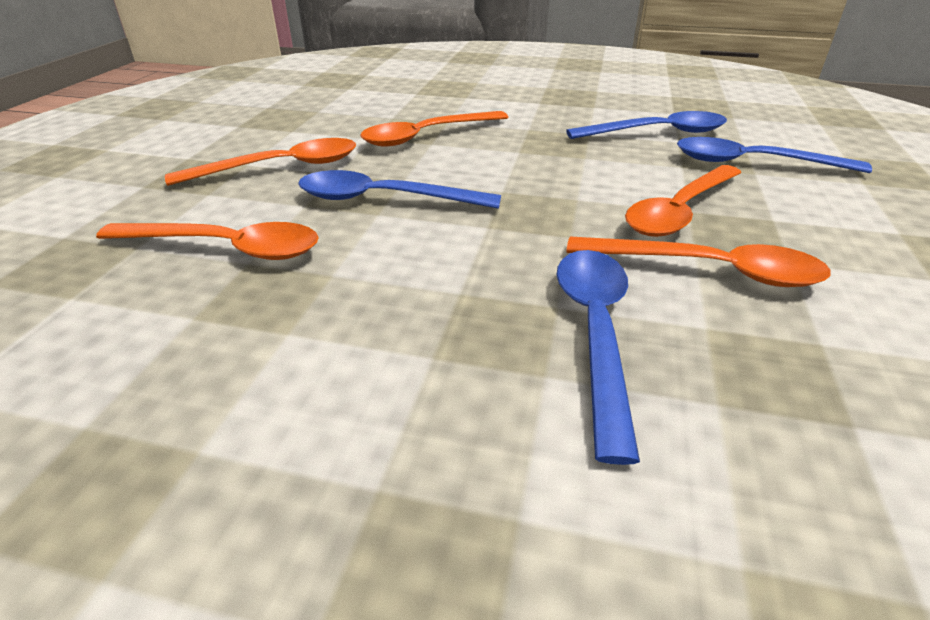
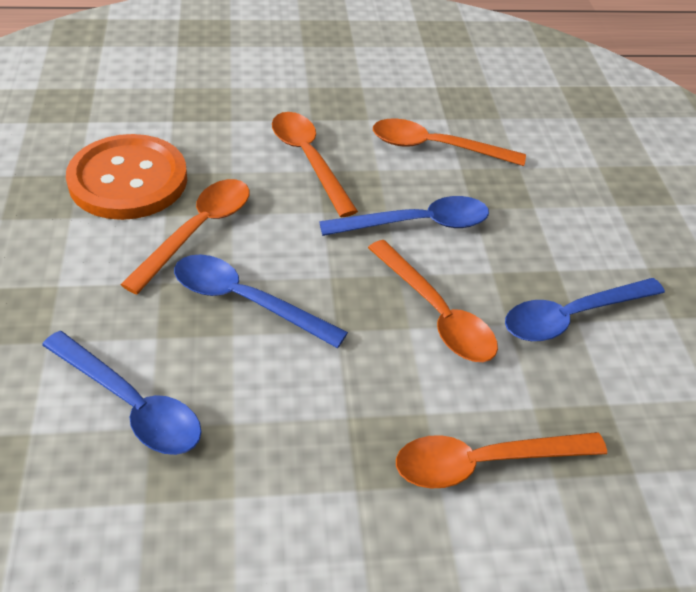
orange button: none = 0 -> [66,134,187,220] = 1

